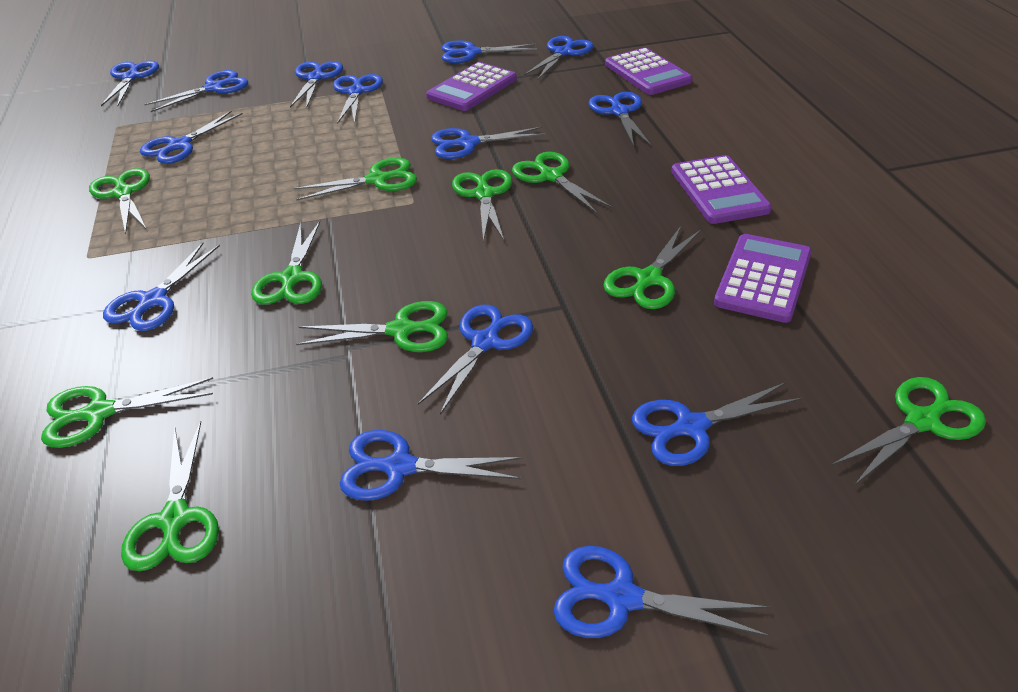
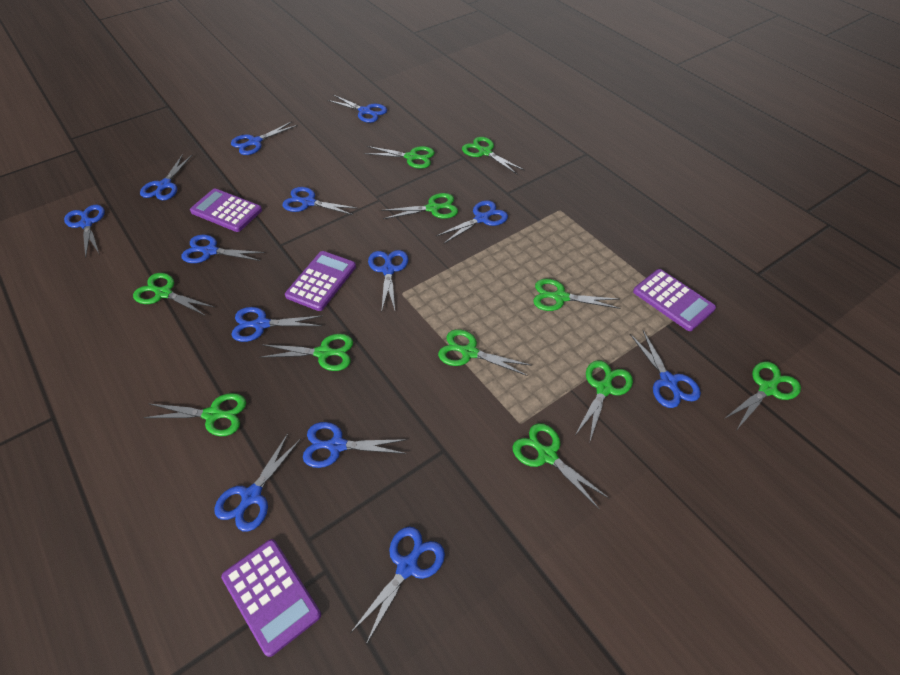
blue scissors: [101,60,159,106] [103,243,220,331] [140,110,243,164] [144,70,248,112] [290,61,343,109] [333,74,383,124] [340,430,522,501] [418,305,533,415] [431,127,546,159] [442,41,537,63] [524,36,593,79] [553,546,770,638] [589,92,651,147] [632,382,802,466] = 14 -> [64,205,105,258] [140,154,192,200] [182,235,265,263] [214,434,301,532] [231,121,297,155] [231,307,322,342] [282,187,358,215] [303,422,407,468] [327,95,387,123] [351,527,445,644] [368,250,409,312] [436,200,508,243] [630,331,701,408] = 13
green scissors: [41,377,213,448] [89,168,150,234] [121,421,219,571] [251,221,322,305] [293,158,417,201] [296,301,448,352] [452,169,512,242] [512,152,613,214] [603,226,701,309] [831,377,986,486] = 10 -> [133,273,214,316] [143,393,246,436] [260,334,353,371] [364,146,435,169] [381,193,458,219] [438,329,532,376] [462,137,524,174] [513,423,610,509] [533,279,620,311] [574,360,633,441] [724,361,801,429] = 11

